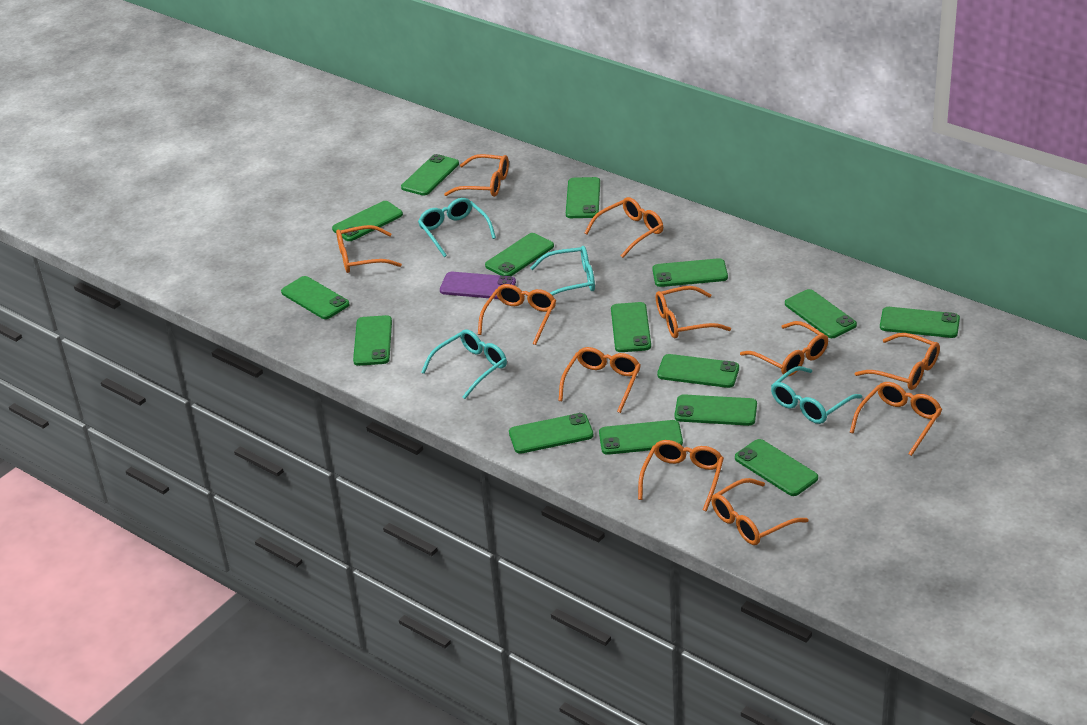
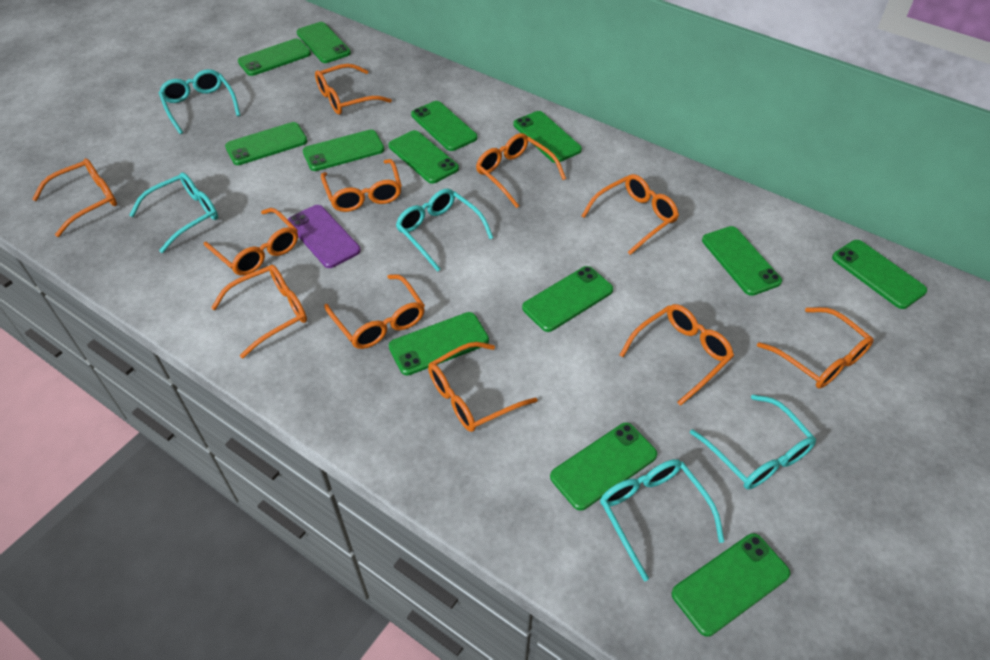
green phone: [281,276,350,319] [332,201,403,241] [353,315,392,366] [401,154,459,196] [485,233,554,276] [509,413,594,454] [566,177,600,218] [599,420,683,455] [611,302,651,352] [652,258,728,287] [657,354,739,388] [674,394,757,426] [735,439,818,496] [785,289,857,338] [880,307,960,338] = 15 -> [225,122,307,165] [238,39,311,76] [296,22,351,63] [303,130,384,171] [388,130,459,184] [389,312,489,375] [411,101,477,151] [514,111,582,163] [522,266,613,332] [550,423,657,511] [671,533,790,636] [702,226,782,296] [832,240,927,309] = 13
turquoise glasses: [418,198,496,257] [421,329,507,399] [530,246,595,296] [771,366,862,424] = 4 -> [129,172,218,253] [159,69,240,134] [396,189,493,272] [600,459,724,581] [690,395,816,489] = 5

